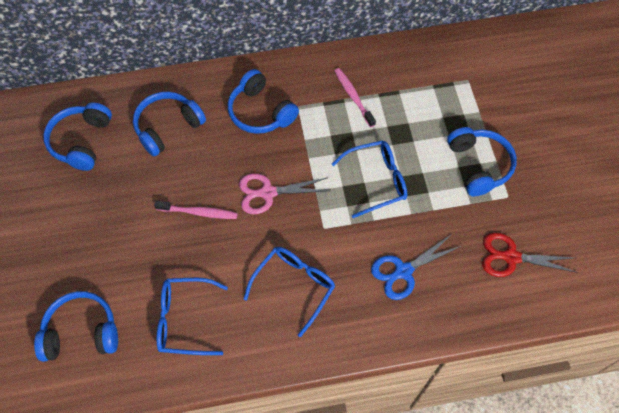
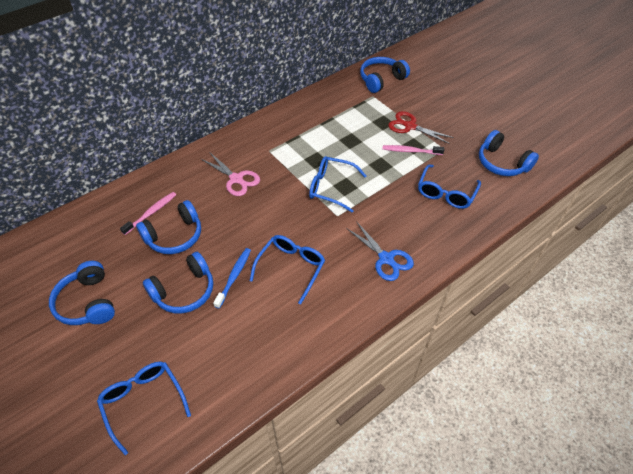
blue glasses: [157,278,228,355] [244,247,335,337] [332,140,408,218] = 3 -> [97,362,191,455] [250,235,325,304] [309,156,366,212] [418,164,481,209] = 4
blue toothbrush: none = 0 -> [213,248,251,309] = 1

